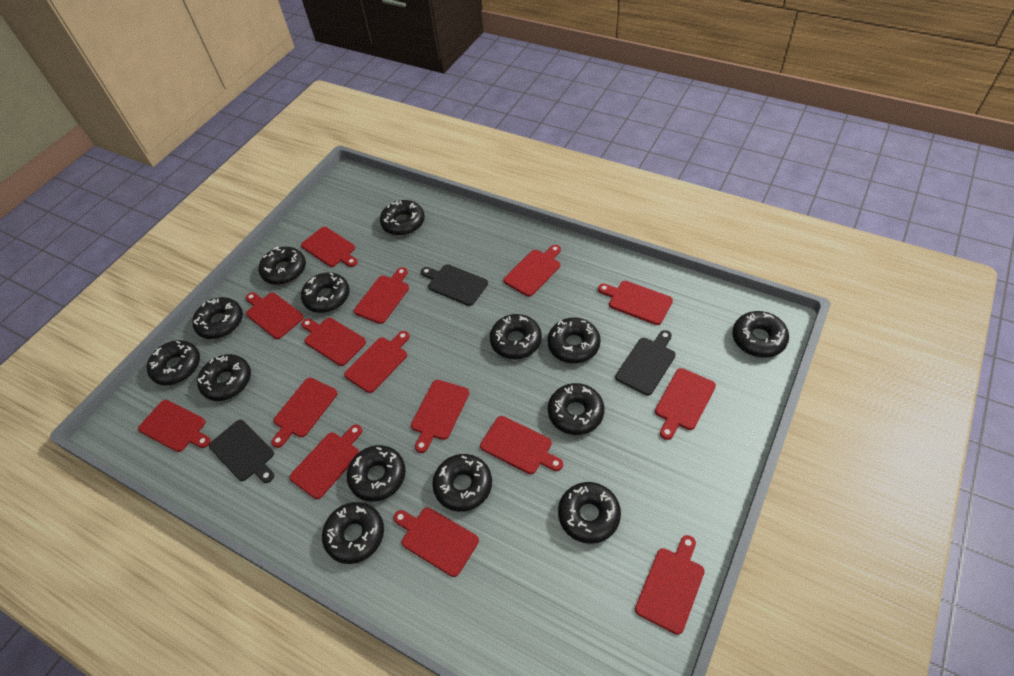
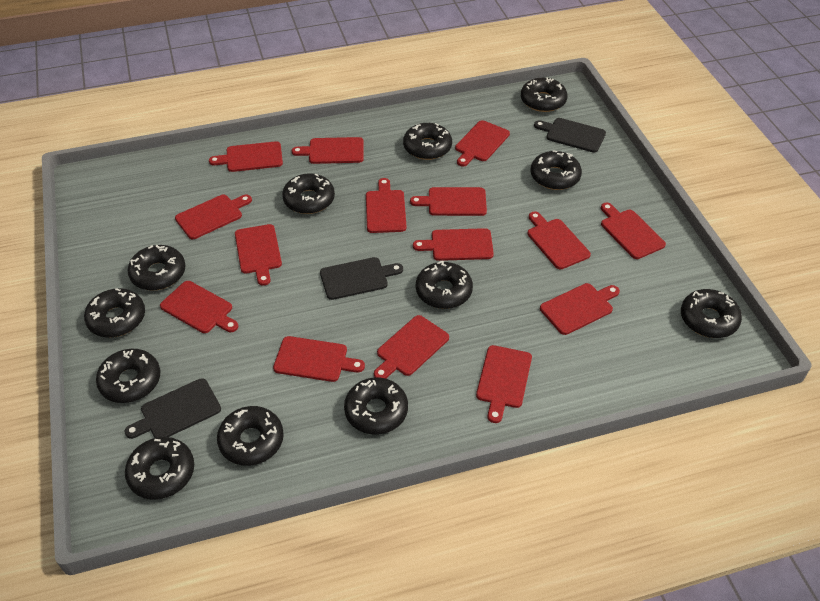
black donut: [147,340,200,385] [192,297,243,339] [197,354,251,401] [259,247,306,285] [301,272,350,313] [322,502,384,564] [347,445,406,502] [380,200,425,236] [432,454,492,512] [490,314,542,359] [548,318,601,363] [548,383,604,435] [558,482,621,544] [732,311,789,358] = 14 -> [84,288,145,338] [96,349,160,403] [125,437,194,500] [128,245,186,291] [217,406,284,466] [282,173,335,214] [344,377,408,434] [403,123,452,160] [416,261,473,309] [521,78,567,112] [530,150,582,190] [681,289,742,338] = 12

